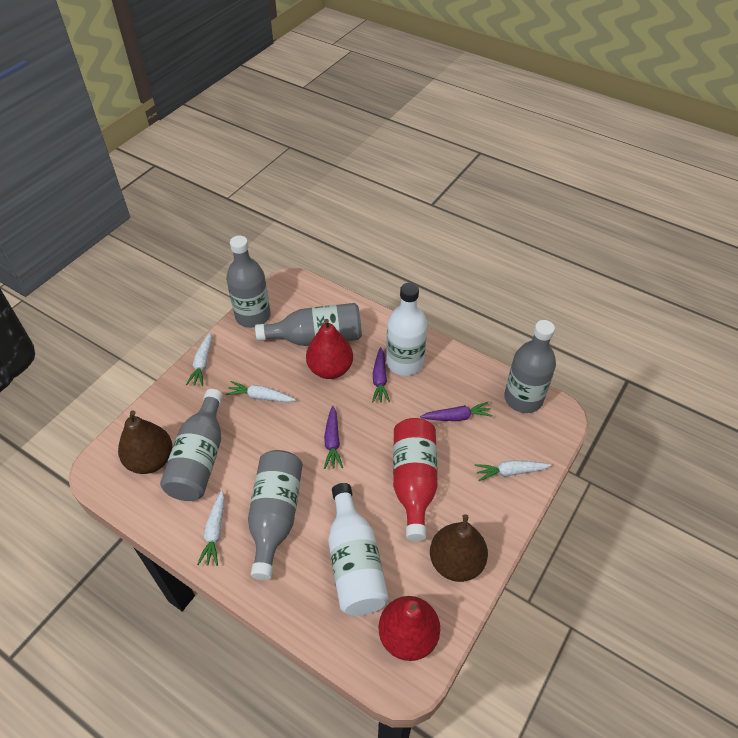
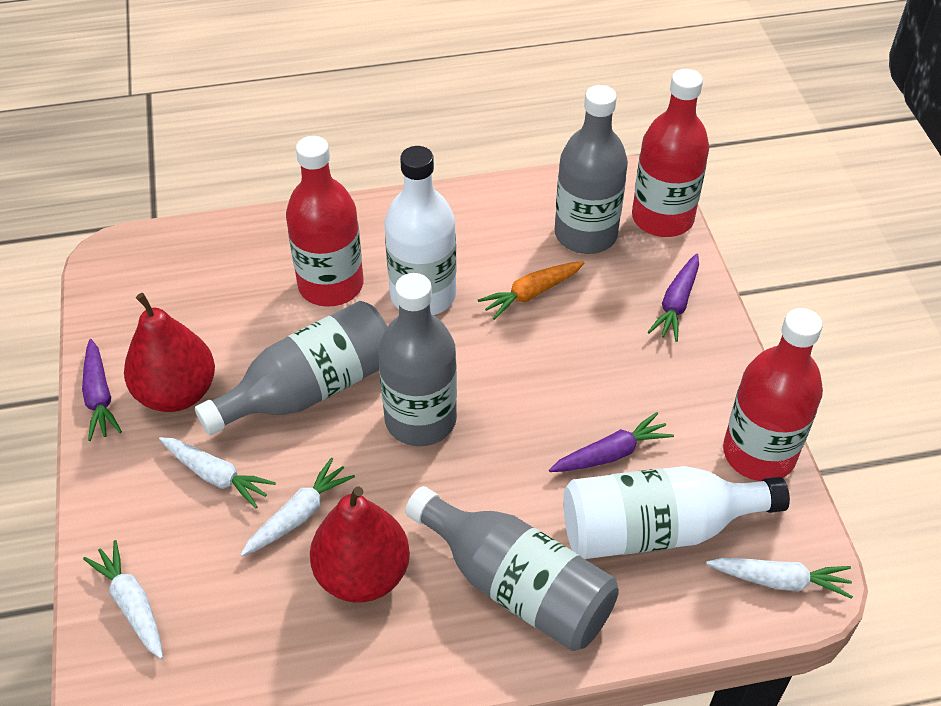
brown pear: [118,410,173,474] [430,514,488,582] = 2 -> none = 0
grey bottle: [160,389,223,501] [226,236,271,328] [248,450,303,580] [255,303,362,346] [504,320,556,413] = 5 -> [195,301,387,436] [378,273,457,446] [405,486,619,651] [555,85,628,254] = 4
orange carrot: none = 0 -> [478,261,585,320] = 1
red bottle: [393,418,438,541] = 1 -> [286,136,363,307] [632,69,709,237] [723,308,823,481] = 3

